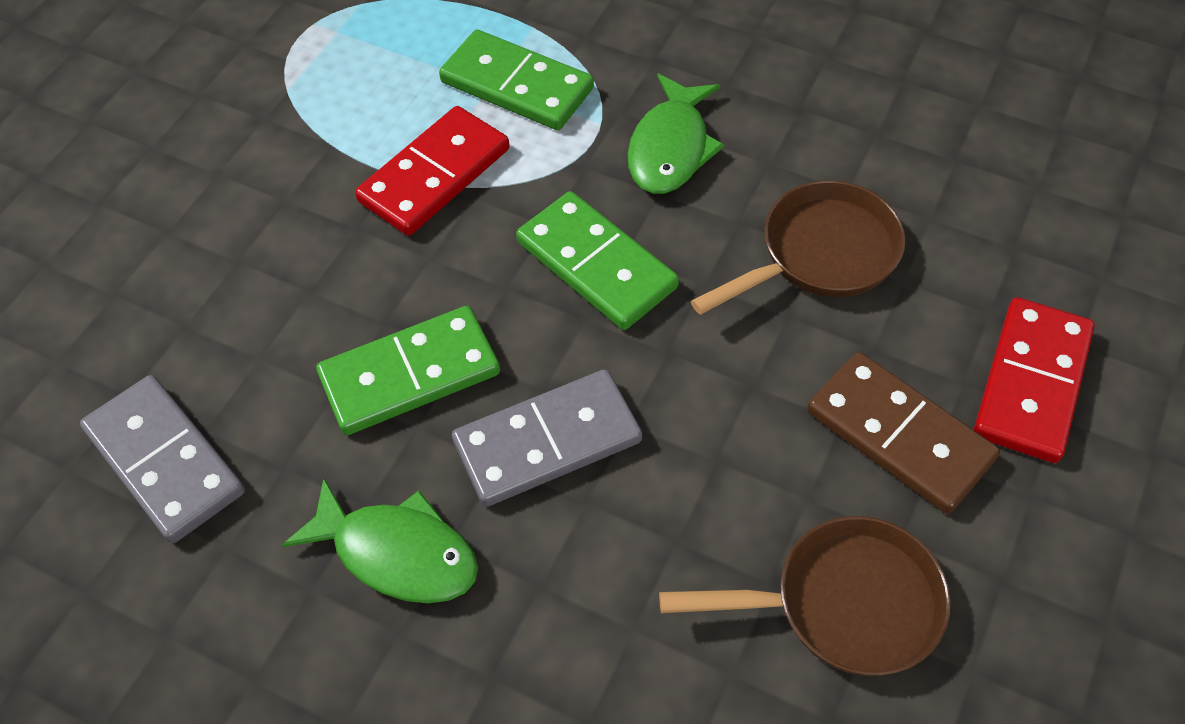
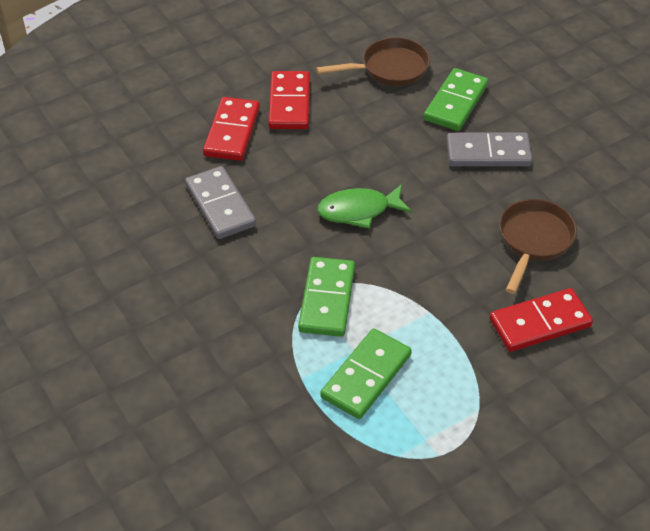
brown domino: [807,352,1000,514] = 1 -> none = 0
green fish: [282,478,478,603] [628,74,724,194] = 2 -> [317,184,412,229] = 1
red domino: [355,106,509,236] [973,297,1095,463] = 2 -> [203,97,260,161] [268,71,310,129] [489,288,593,352] = 3

